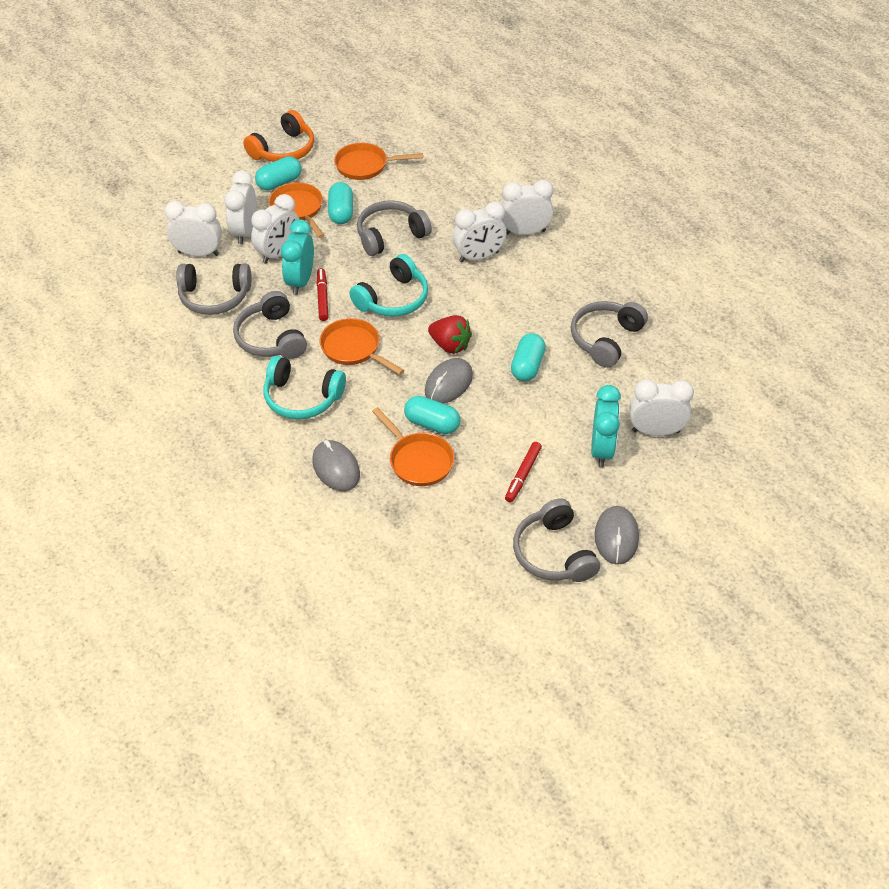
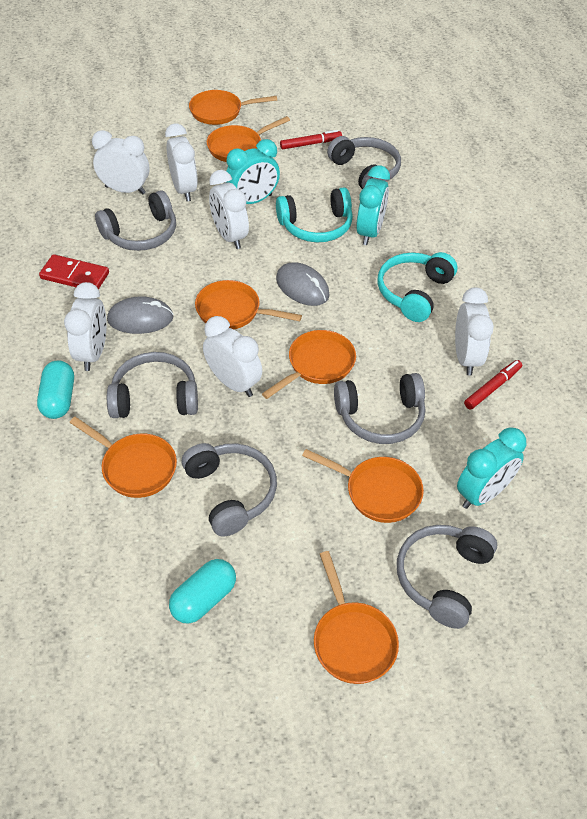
grey headphones: [176,263,251,315] [233,291,307,359] [357,200,432,256] [513,498,600,582] [571,301,648,368] = 5 -> [95,190,176,251] [107,352,198,418] [182,443,277,536] [327,136,401,189] [334,373,425,444] [397,525,497,629] = 6
grey mouse: [312,440,360,491] [425,358,473,403] [595,506,639,565] = 3 -> [107,296,174,334] [276,262,330,306] = 2
orange headphones: [243,110,314,162] = 1 -> none = 0
orange pan: [269,183,324,238] [320,318,404,375] [334,143,423,180] [372,407,454,486] = 4 -> [69,417,177,498] [189,90,277,125] [195,280,302,329] [207,116,290,162] [262,330,356,399] [302,449,424,523] [314,551,399,684] = 7
red domino: none = 0 -> [39,254,109,289] = 1
red strawberry: [428,315,472,354] = 1 -> none = 0
turquoise capsule: [255,156,301,191] [328,182,353,224] [404,396,460,434] [511,333,546,381] = 4 -> [37,360,74,419] [169,559,236,624] = 2
turquoise clock: [281,219,314,295] [591,385,621,467] = 2 -> [225,139,280,204] [356,165,390,245] [457,427,526,509] = 3

